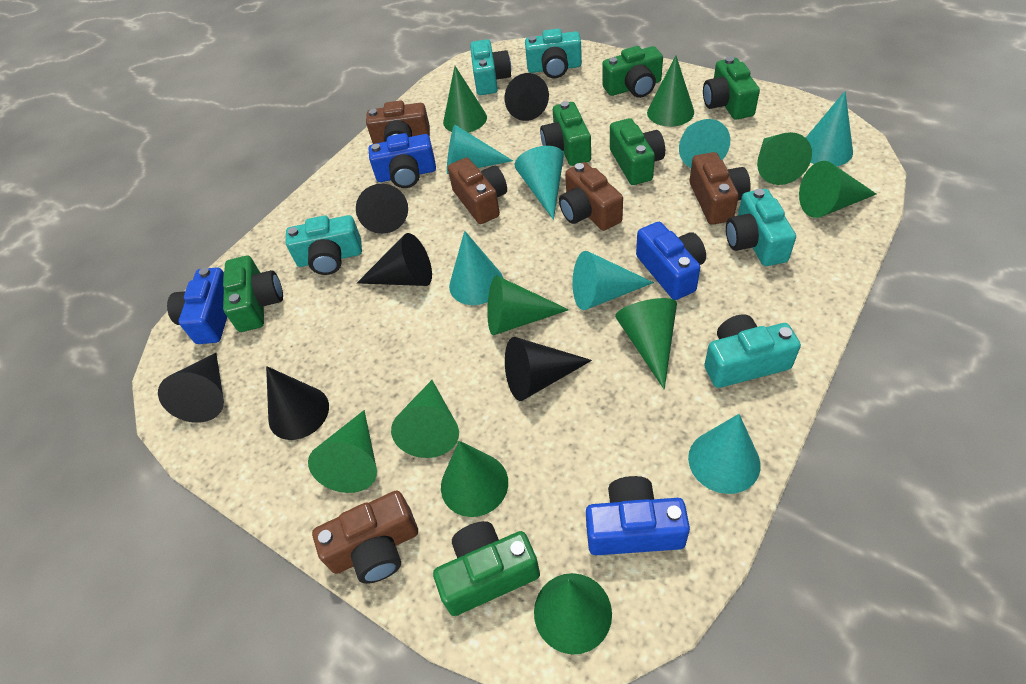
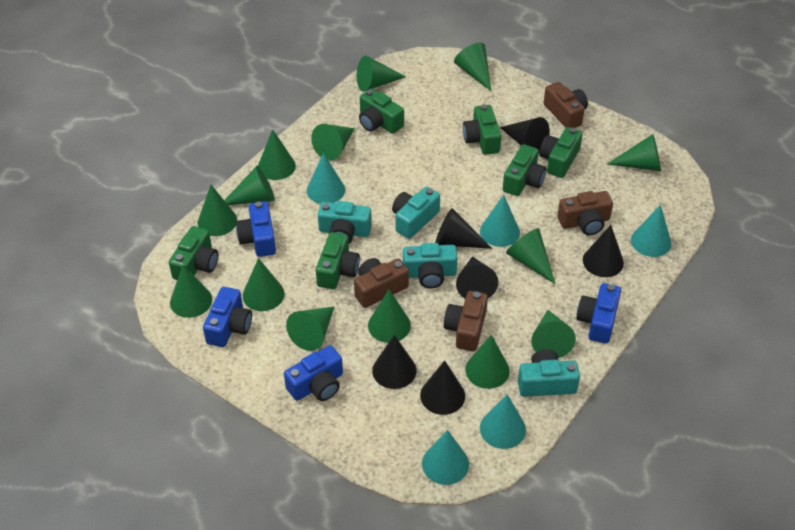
brown camera: [312,490,418,584] [366,100,430,144] [448,158,507,224] [559,162,623,231] [690,152,751,225] = 5 -> [354,258,409,308] [444,291,488,352] [544,82,588,128] [557,191,613,235] = 4
green cone: [308,410,377,493] [391,380,459,458] [441,441,508,517] [443,66,487,133] [487,275,569,335] [534,573,612,655] [615,298,677,389] [647,56,694,127] [757,132,812,185] [799,161,876,218] = 10 -> [170,265,212,318] [198,185,237,236] [224,166,275,205] [243,258,285,311] [258,129,296,180] [286,306,335,351] [311,124,355,160] [357,56,406,92] [368,290,411,343] [454,43,491,91] [465,335,510,389] [506,228,555,284] [531,310,576,358] [607,134,661,171] = 14
turquoise camera: [286,215,362,275] [470,39,511,95] [525,29,582,78] [704,314,801,388] [726,189,796,266] = 5 -> [318,201,372,244] [392,187,440,239] [403,243,458,288] [518,350,580,397] = 4
turquoise cone: [447,125,513,174] [449,231,503,305] [515,146,564,220] [573,251,654,310] [679,119,730,168] [688,414,761,494] [806,91,853,166] = 7 -> [307,153,345,204] [422,430,469,485] [480,195,520,247] [480,394,526,449] [631,205,671,257] = 5

